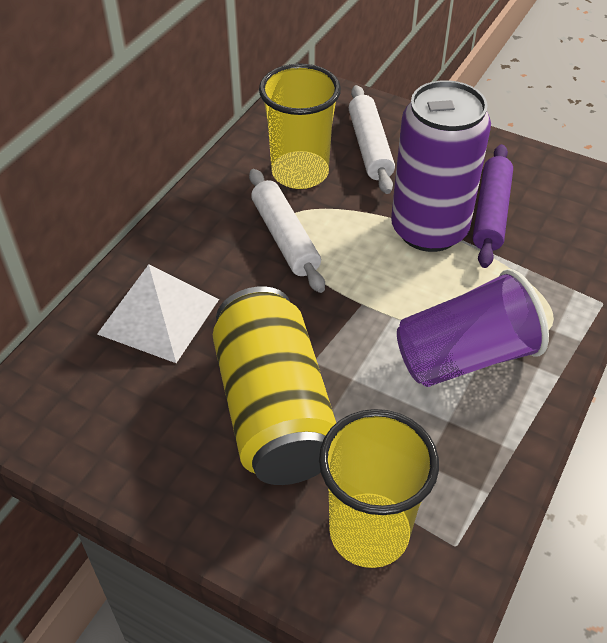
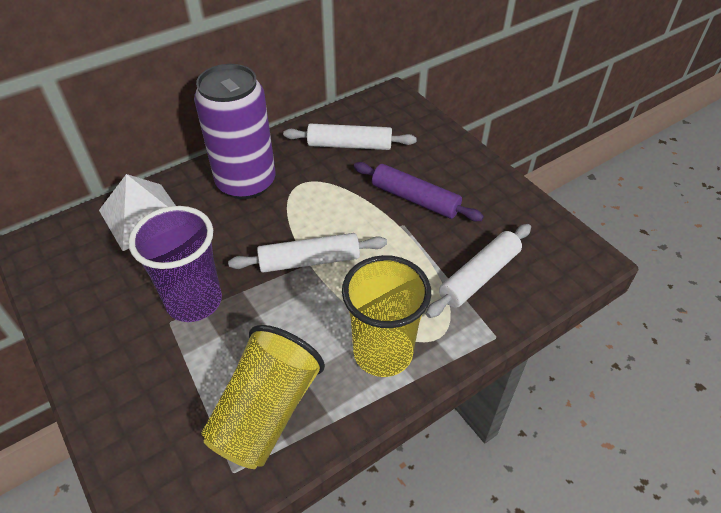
white rolling pin: [249,169,325,293] [349,85,395,194] = 2 -> [228,233,387,273] [283,124,417,150] [426,224,531,318] = 3
yellow can: [213,286,336,485] = 1 -> none = 0

